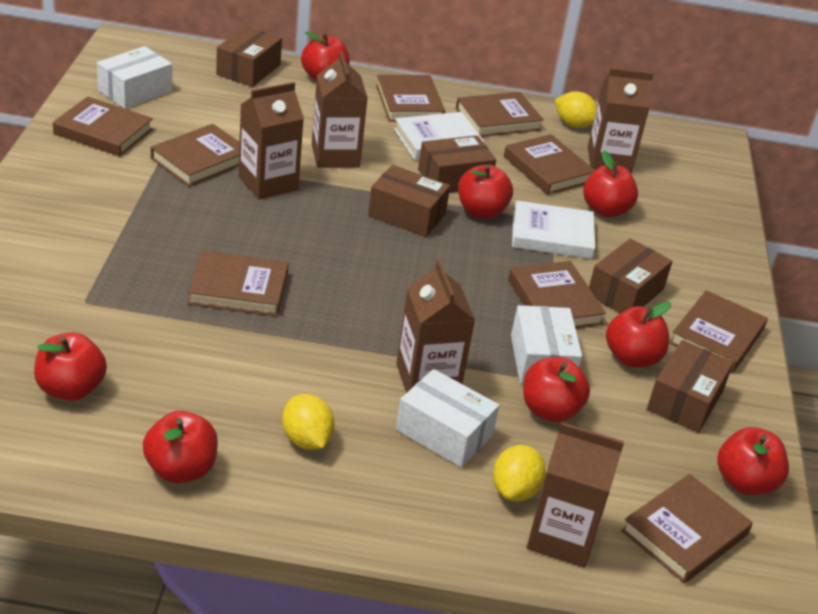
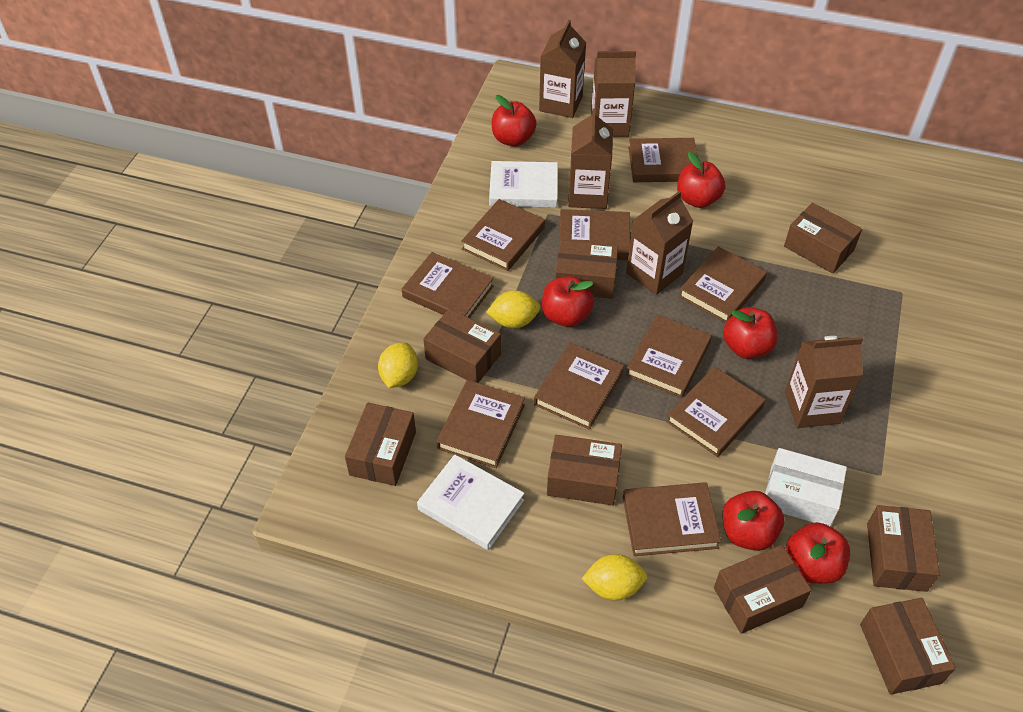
brown book: [53,96,153,157] [151,124,239,186] [188,250,289,316] [376,75,445,122] [456,92,544,137] [504,134,595,195] [508,261,606,329] [621,474,753,583] [669,290,768,373] = 9 -> [402,252,494,318] [436,380,525,468] [461,199,545,271] [534,343,624,429] [559,209,630,260] [623,482,721,556] [626,314,712,398] [628,138,698,182] [666,366,765,457] [679,246,767,323] = 10
brown box: [216,26,282,87] [368,165,450,237] [418,135,496,193] [589,239,673,313] [647,340,734,433] = 5 -> [345,403,416,486] [423,309,501,383] [547,435,622,505] [555,240,618,299] [714,545,812,634] [784,203,862,274] [860,598,956,695] [867,505,940,592] = 8
red apple: [34,332,107,401] [143,411,218,483] [301,32,350,81] [458,165,513,219] [523,357,590,422] [583,151,638,217] [606,302,671,368] [717,427,789,495] = 8 -> [492,95,537,147] [542,276,594,327] [677,152,725,208] [722,491,784,551] [723,307,778,359] [786,522,850,584] = 6
white box: [97,46,172,109] [396,369,499,468] [511,305,582,384] = 3 -> [765,448,847,527] = 1

